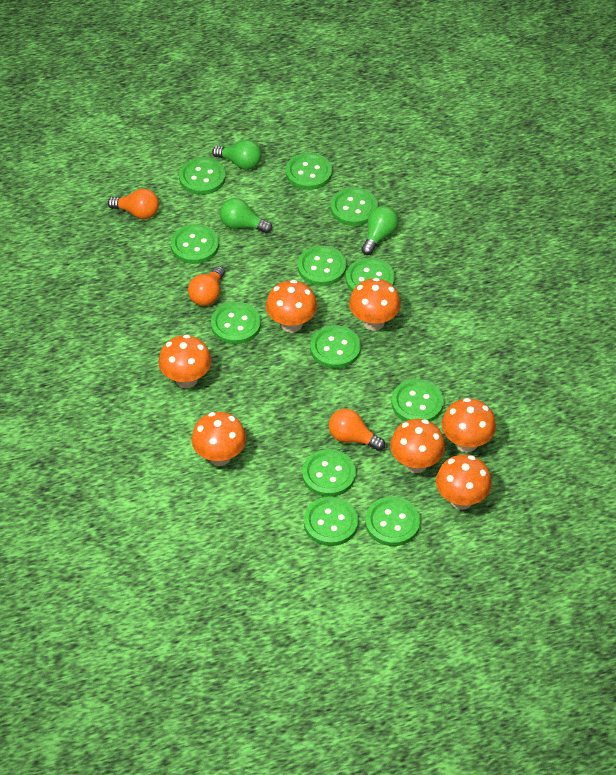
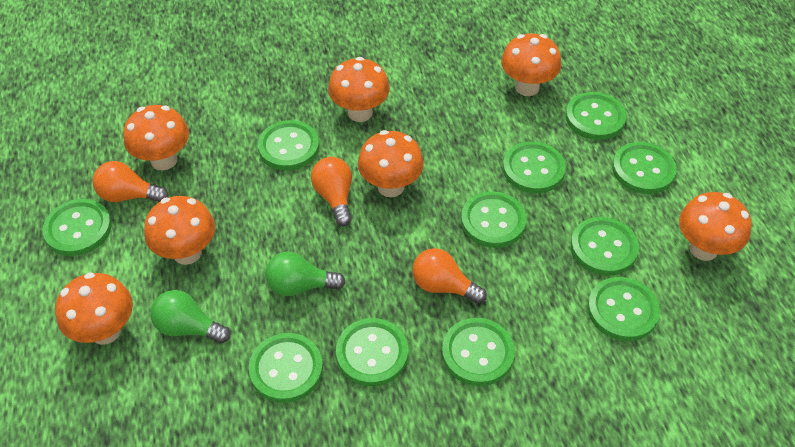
green button: [171,224,219,264] [179,157,226,195] [211,302,261,344] [286,153,332,190] [298,246,346,286] [302,449,356,497] [304,496,359,546] [310,325,361,368] [331,187,378,226] [346,258,395,292] [365,497,420,546] [391,379,444,422] = 12 -> [43,199,112,256] [249,333,323,403] [258,120,319,171] [336,318,408,386] [442,318,515,386] [461,191,527,248] [503,141,566,193] [565,92,626,140] [571,217,639,276] [588,277,660,341] [612,142,677,194] = 11
green light bulb: [212,140,262,170] [220,198,272,234] [361,206,399,255] = 3 -> [151,290,230,343] [265,252,346,296] = 2

